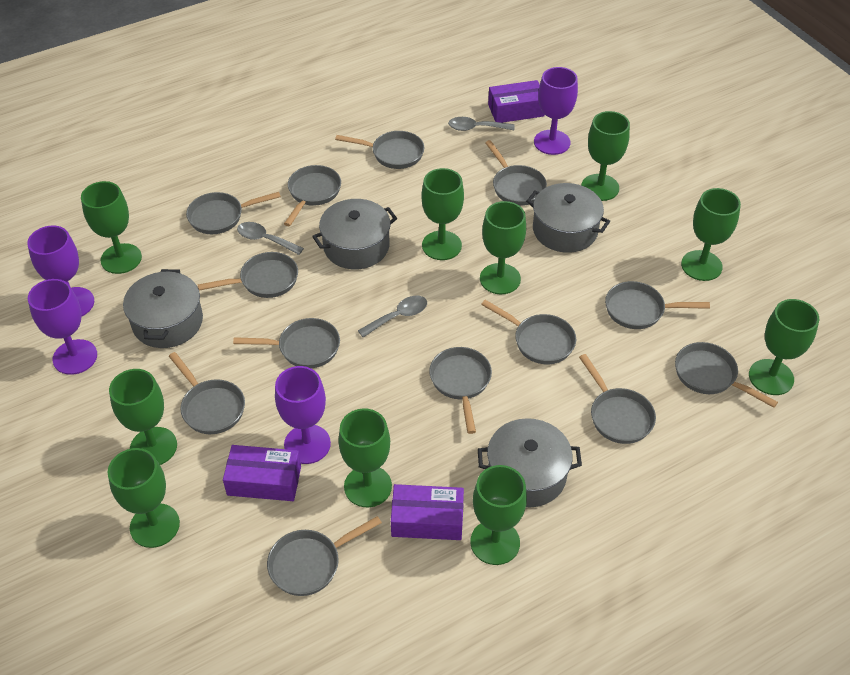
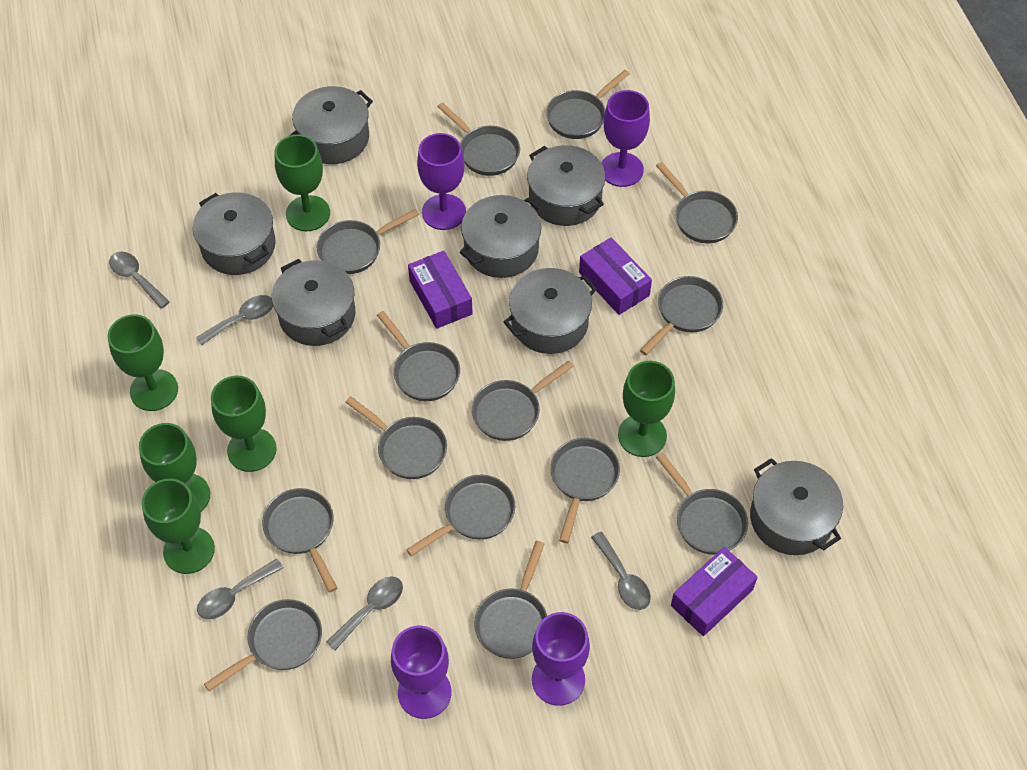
green goblet: [81,181,142,274] [108,448,180,548] [109,369,177,465] [338,408,392,507] [421,168,464,260] [470,465,527,565] [480,201,526,294] [581,111,630,201] [681,188,741,281] [749,299,819,395] = 10 -> [108,314,178,411] [139,423,210,512] [142,479,215,574] [211,376,277,472] [274,134,330,231] [618,361,675,457] = 6
grey pan: [169,352,245,434] [186,192,281,234] [197,252,298,298] [233,318,340,368] [267,516,382,596] [284,165,341,226] [335,131,424,169] [429,347,492,434] [481,300,576,364] [485,140,547,206] [579,354,656,444] [605,281,710,329] [675,342,778,408] = 13 -> [204,599,322,691] [262,488,337,593] [317,209,419,274] [345,396,447,479] [377,311,460,401] [406,475,515,556] [437,102,520,176] [472,361,574,441] [474,541,547,659] [546,70,630,139] [550,438,620,543] [640,276,723,355] [656,162,738,243] [656,452,748,555] = 14
grey pot: [123,269,203,348] [312,199,397,269] [478,418,582,507] [526,183,610,253] = 4 -> [193,192,276,275] [272,259,355,346] [289,86,373,164] [460,195,542,278] [504,268,597,354] [527,145,605,226] [750,458,843,555] = 7
grey spoon: [237,222,304,255] [358,296,427,337] [448,117,514,131] = 3 -> [109,251,169,309] [196,295,273,346] [197,558,283,619] [327,577,403,650] [591,532,651,610] = 5

